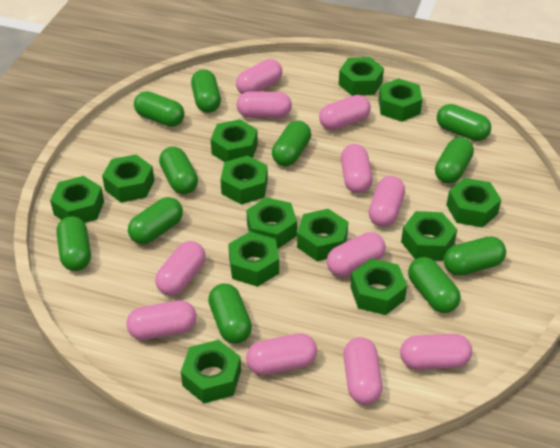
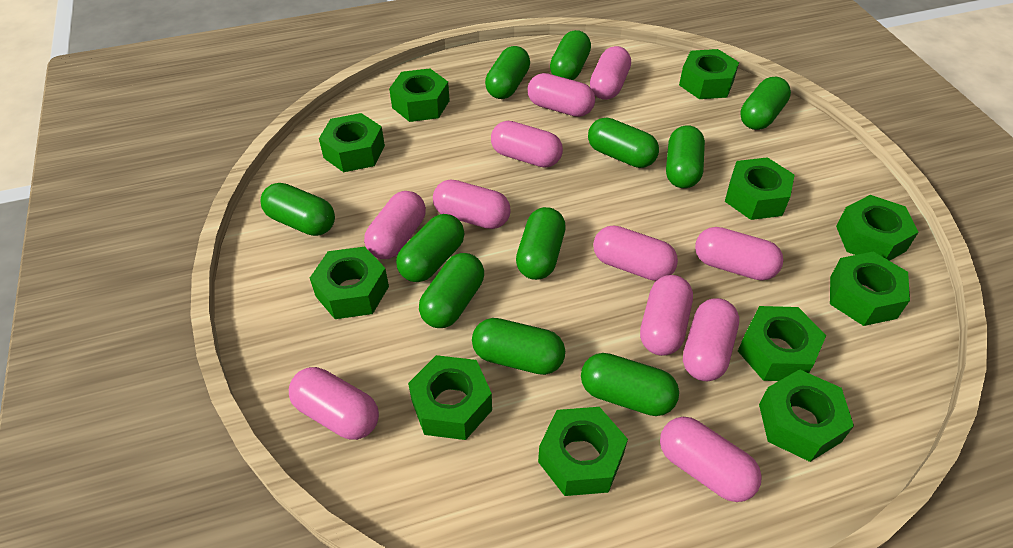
green nut: [50,176,104,223] [102,154,155,203] [181,340,241,403] [211,119,258,162] [221,155,268,205] [228,231,279,287] [246,197,297,249] [297,209,348,261] [339,57,384,96] [350,258,407,315] [379,78,423,122] [401,211,457,261] [446,178,501,228] = 13 -> [310,247,389,319] [319,113,385,172] [389,68,450,122] [408,355,492,440] [538,407,628,496] [679,49,739,99] [725,157,795,220] [738,306,826,381] [759,369,854,462] [830,251,910,326] [836,195,918,261] = 11

